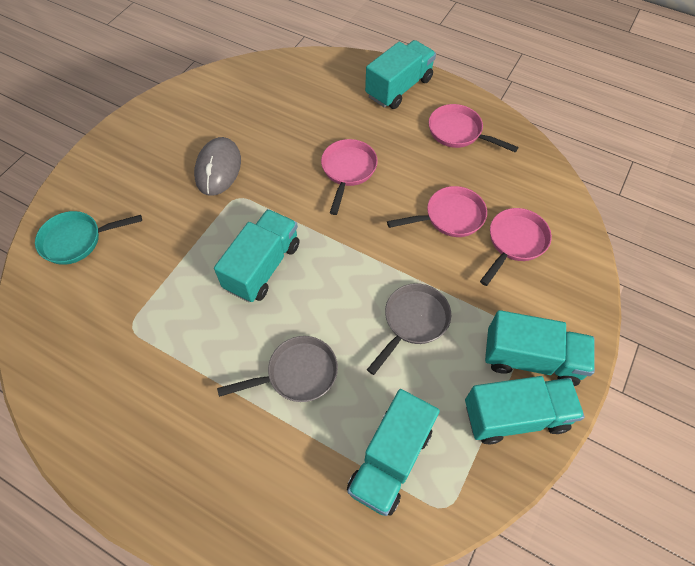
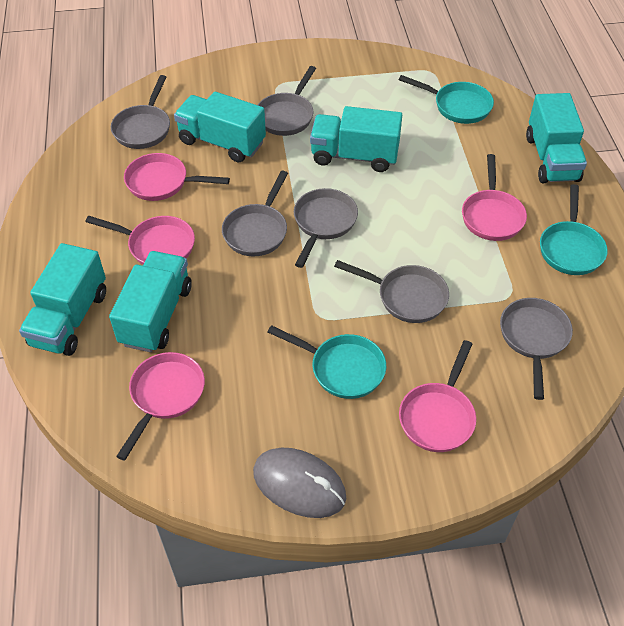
grey pan: [217,336,338,402] [367,283,451,375] = 2 -> [111,75,170,149] [222,171,288,256] [258,66,316,136] [294,188,358,268] [334,260,449,323] [500,298,573,400] = 6
pink pan: [321,139,378,215] [387,186,487,237] [429,104,519,152] [480,208,552,286] = 4 -> [85,216,195,265] [116,352,205,461] [124,153,230,201] [399,340,476,452] [462,154,527,241] = 5
turquoise pan: [35,211,142,265] = 1 -> [268,325,386,399] [399,75,494,124] [540,184,608,275] = 3

